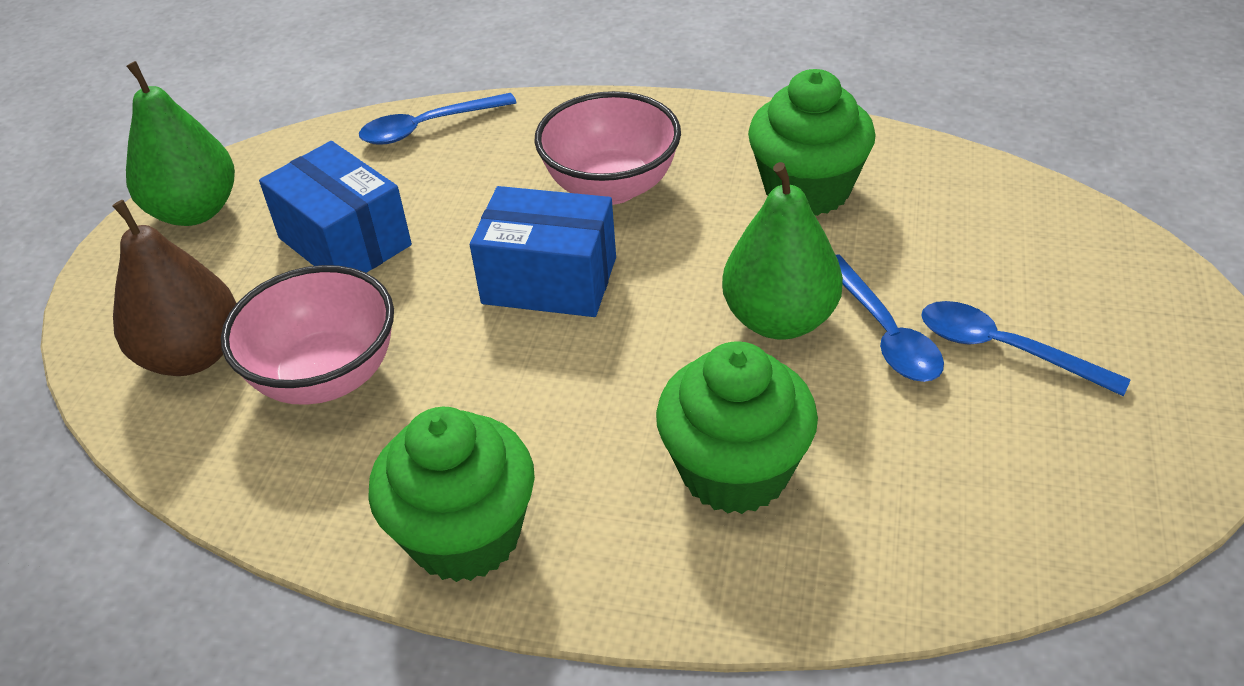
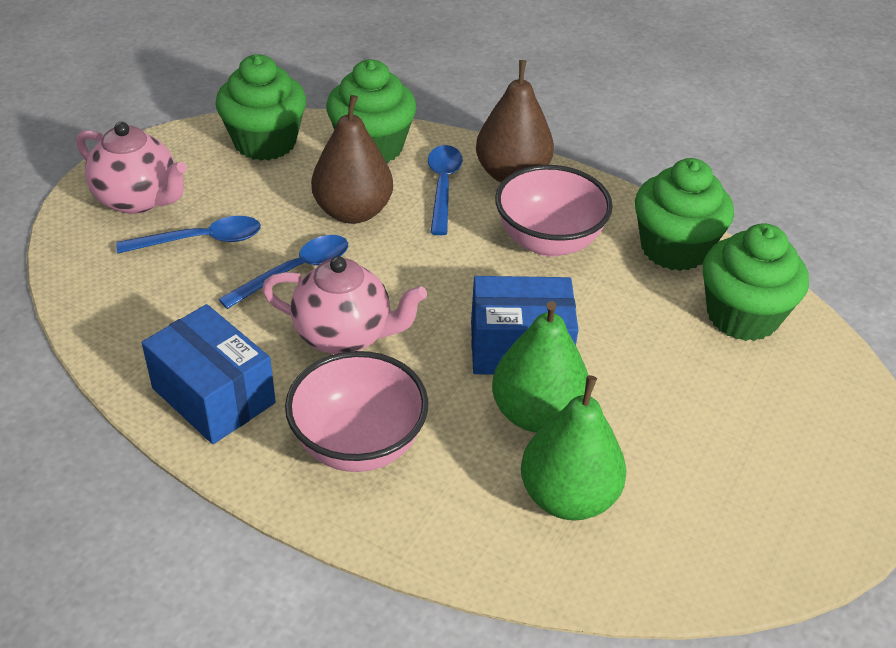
brown pear: [113,200,237,376] = 1 -> [311,95,393,224] [476,60,554,182] = 2
green cupcake: [368,407,535,582] [656,341,818,514] [748,69,876,216] = 3 -> [215,54,306,161] [326,59,416,163] [635,158,734,271] [703,223,809,341] = 4
pink teapot: none = 0 -> [76,122,187,214] [262,256,427,354] = 2

